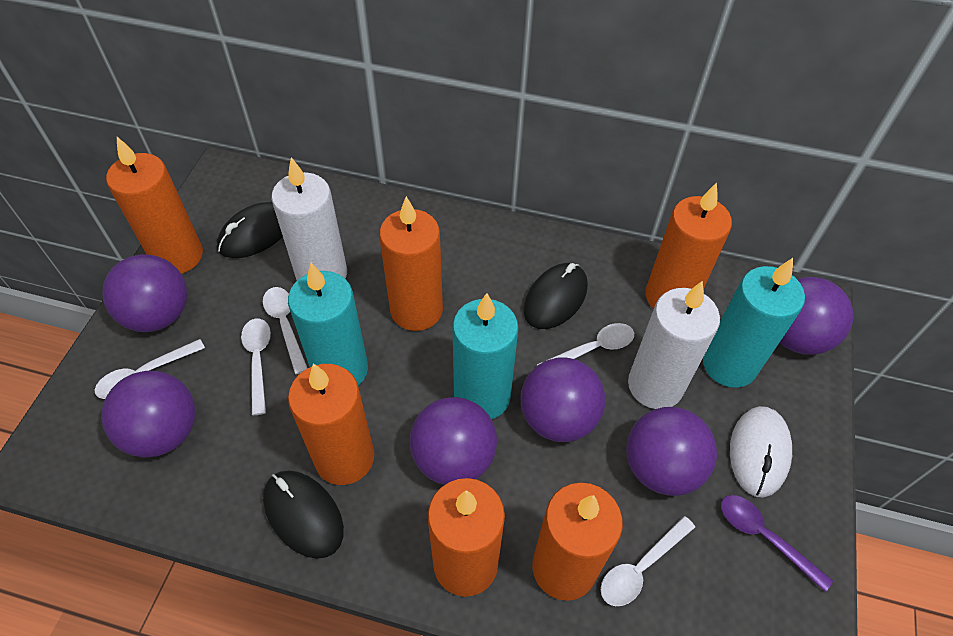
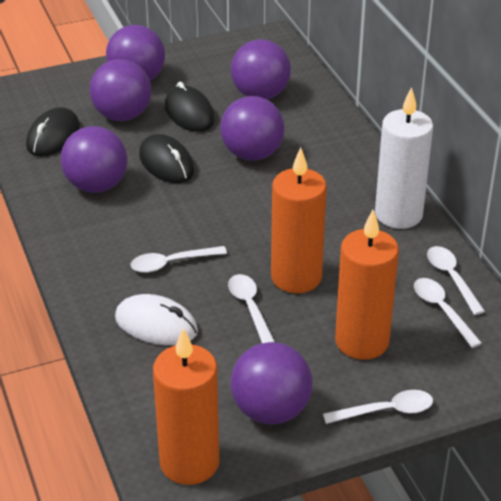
orange candle: [106,137,203,274] [288,363,374,485] [379,196,443,331] [428,478,505,597] [532,483,623,601] [645,182,732,309] = 6 -> [153,328,219,485] [271,147,327,293] [335,210,399,360] = 3
purple spoon: [721,495,833,592] = 1 -> none = 0
turquoise candle: [288,263,368,386] [452,293,518,419] [703,258,805,388] = 3 -> none = 0
white candle: [271,157,347,280] [628,281,720,409] = 2 -> [375,87,433,229] = 1

